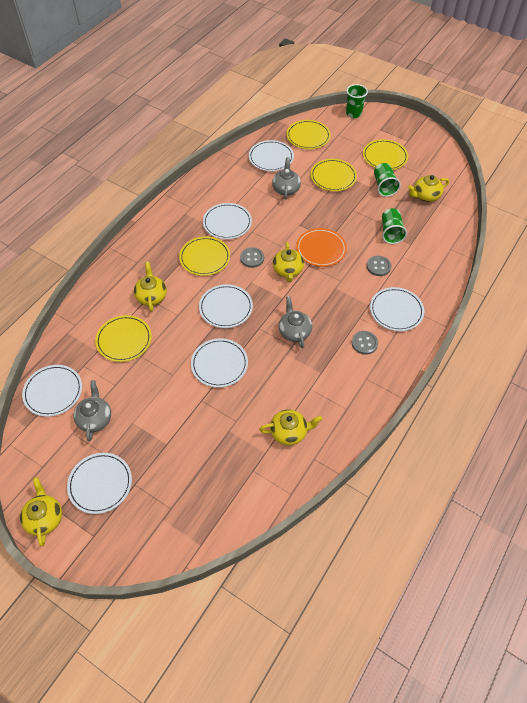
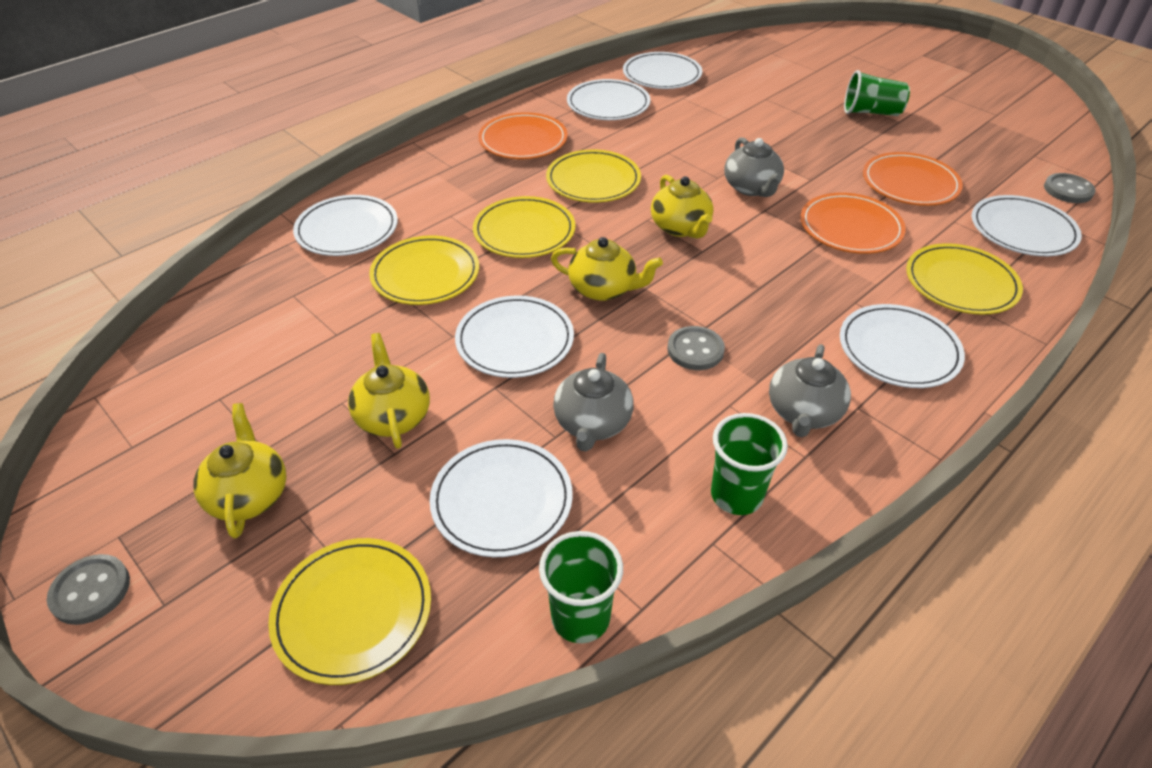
orange plate: [296,228,347,267] = 1 -> [478,112,567,159] [801,193,906,254] [863,152,963,206] = 3
yellow teapot: [20,477,62,546] [134,262,167,312] [259,410,322,446] [273,242,304,282] [408,175,449,202] = 5 -> [193,403,286,539] [348,333,430,449] [551,237,663,301] [651,175,713,238] = 4

